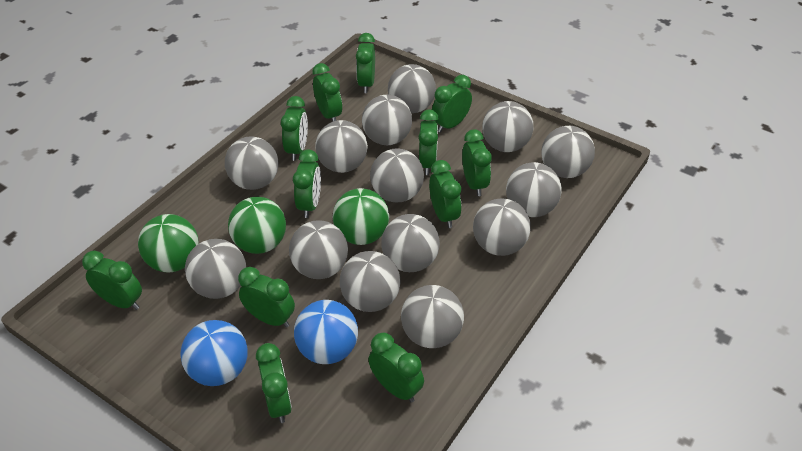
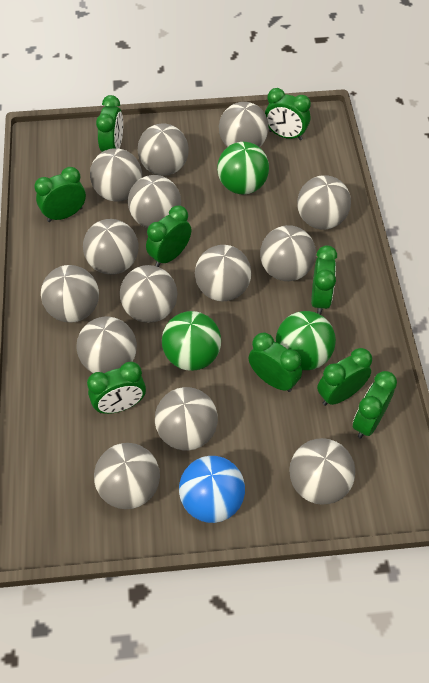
blue ball: [180,320,248,386] [294,300,358,364] = 2 -> [179,456,245,523] = 1
green clock: [82,251,142,310] [238,267,295,328] [256,343,292,423] [281,96,308,161] [293,150,321,218] [312,63,342,122] [356,33,375,93] [368,333,424,403] [419,109,439,175] [429,160,461,228] [432,75,472,133] [462,129,492,196] = 12 -> [34,167,86,222] [87,362,146,414] [96,95,123,152] [146,206,191,267] [249,333,302,392] [265,88,311,140] [311,245,337,315] [317,348,372,406] [353,371,397,439] = 9

